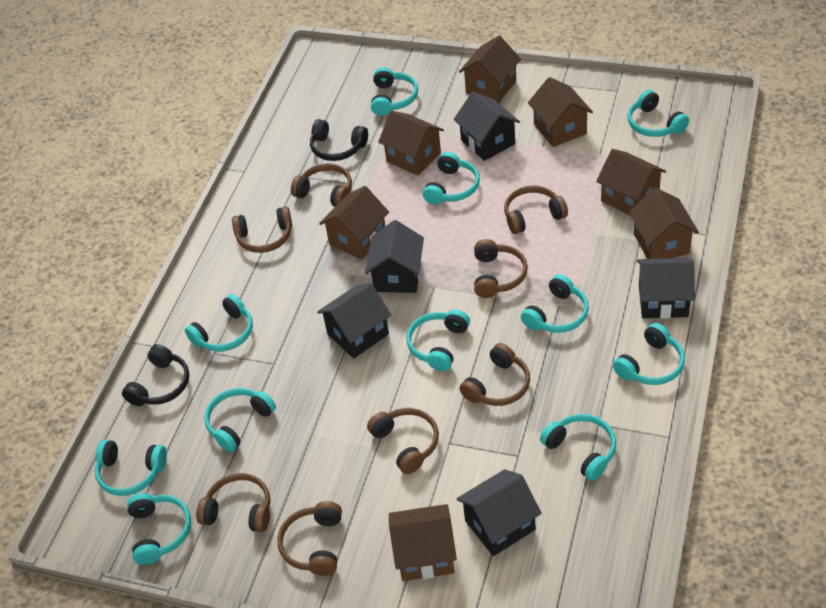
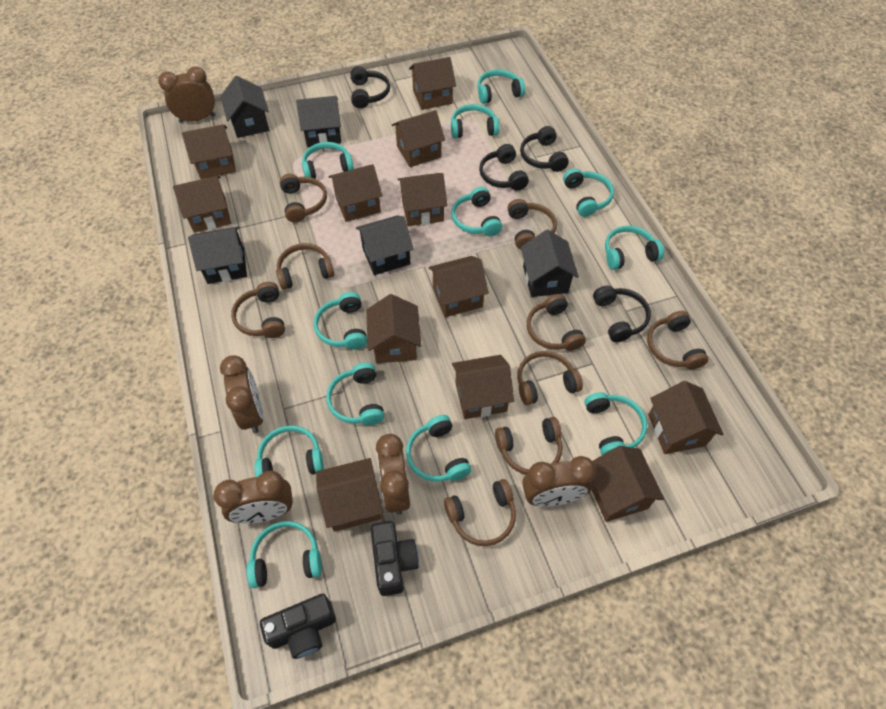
black camera: none = 0 -> [260,594,336,659] [371,521,419,596] = 2
black headphones: [122,344,189,406] [310,119,368,161] = 2 -> [350,66,390,108] [479,144,529,191] [520,126,569,172] [593,286,651,342] = 4
brown clock: none = 0 -> [158,67,216,123] [214,471,293,524] [220,355,263,433] [376,434,410,515] [523,456,596,507] = 5
brown headphones: [196,473,270,533] [232,206,292,253] [278,501,342,576] [291,163,352,207] [367,408,439,474] [460,343,530,406] [474,239,528,298] [504,186,568,234] = 8 -> [231,282,285,338] [276,243,334,290] [280,174,327,222] [444,479,516,546] [495,417,563,475] [507,199,557,250] [517,351,583,405] [527,294,586,351] [647,311,708,370] = 9
brown house: [319,186,389,260] [378,111,444,176] [389,504,457,581] [459,36,521,103] [528,77,593,147] [596,149,666,216] [629,188,699,259] = 7 -> [173,176,231,233] [182,124,236,179] [316,458,383,532] [328,164,383,222] [366,294,421,363] [392,110,445,167] [398,173,448,226] [409,57,456,110] [428,256,489,317] [452,355,514,419] [591,446,664,522] [648,381,724,454] = 12
turquoise headphones: [95,440,167,496] [127,493,191,565] [185,294,253,352] [204,388,276,452] [371,67,418,116] [407,309,470,371] [423,152,480,205] [521,274,589,333] [540,414,616,481] [613,323,685,385] [628,90,689,137] = 11 -> [247,521,322,588] [254,425,324,477] [302,142,354,179] [314,292,367,350] [327,363,384,425] [406,415,471,482] [451,104,499,138] [451,187,502,236] [477,69,525,104] [563,168,614,217] [584,392,647,455] [605,226,664,270] = 12

